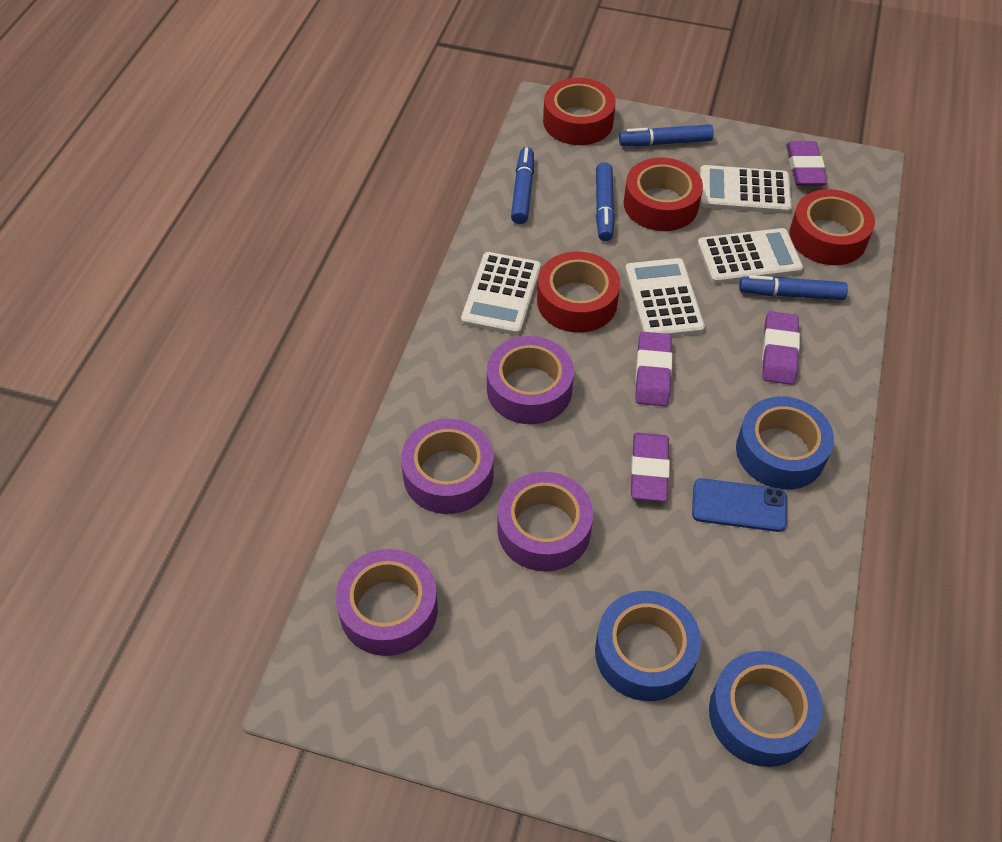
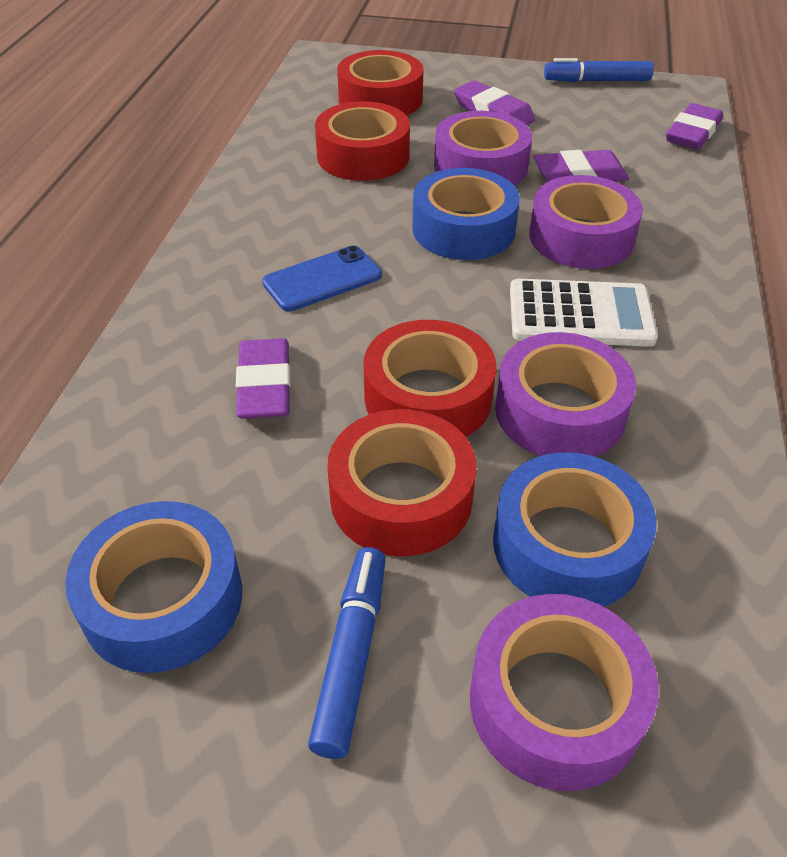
blue marker: [511,147,534,224] [596,162,615,241] [619,124,714,146] [739,275,848,300] = 4 -> [308,547,386,759] [544,58,654,82] = 2
white calculator: [461,252,541,335] [625,258,705,337] [697,228,803,284] [700,165,792,214] = 4 -> [510,279,658,347] = 1

